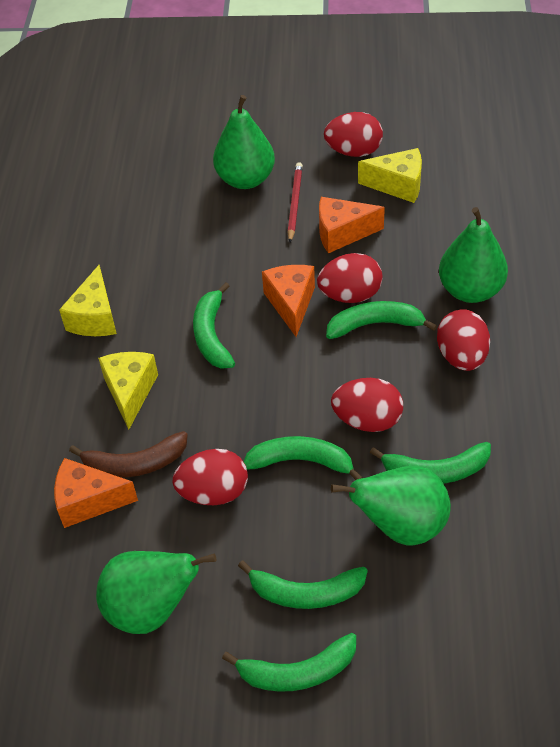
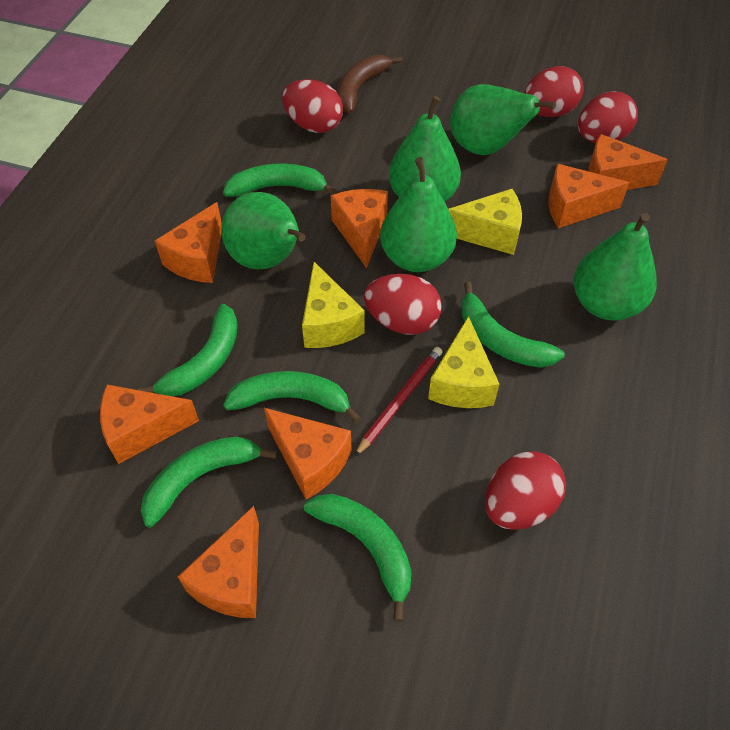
green pear: [96,551,216,634] [213,95,275,189] [331,466,451,546] [439,207,508,303] = 4 -> [221,192,306,269] [380,157,457,272] [389,96,461,202] [450,84,556,155] [573,213,657,321] = 5
orange cheese: [54,458,138,528] [262,265,315,337] [319,197,385,253] = 3 -> [100,385,199,464] [155,202,222,283] [177,506,259,618] [264,408,352,499] [331,189,388,268] [548,164,629,228] [588,134,668,190] = 7

